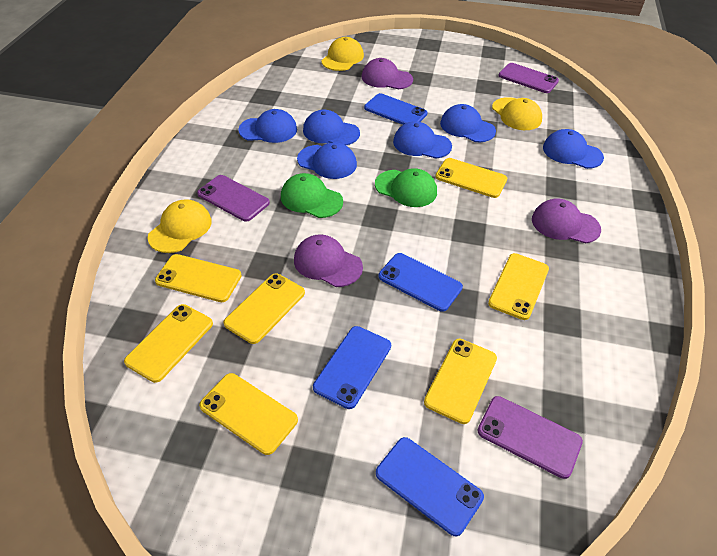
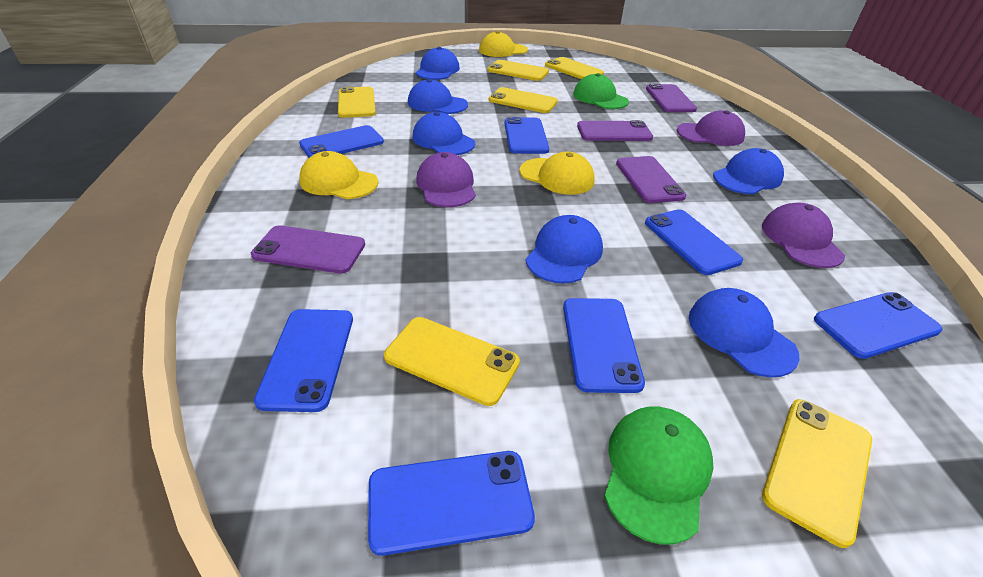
blue phone: [313,326,391,409] [364,93,427,125] [376,437,484,536] [379,253,463,312] = 4 -> [254,309,353,412] [299,125,384,157] [368,451,535,556] [505,117,549,154] [563,298,645,393] [645,209,743,275] [814,292,943,359] = 7
purple phone: [197,175,270,222] [477,396,583,479] [498,63,559,93] = 3 -> [251,225,365,274] [577,120,653,141] [616,156,686,203] [646,84,697,112] = 4
yellow phone: [124,304,213,383] [155,254,242,302] [199,373,298,455] [223,273,305,344] [424,339,497,424] [435,158,507,198] [488,253,549,320] = 7 -> [338,87,376,118] [384,317,520,406] [487,60,549,81] [489,87,558,113] [545,57,604,79] [762,399,872,548] = 6

